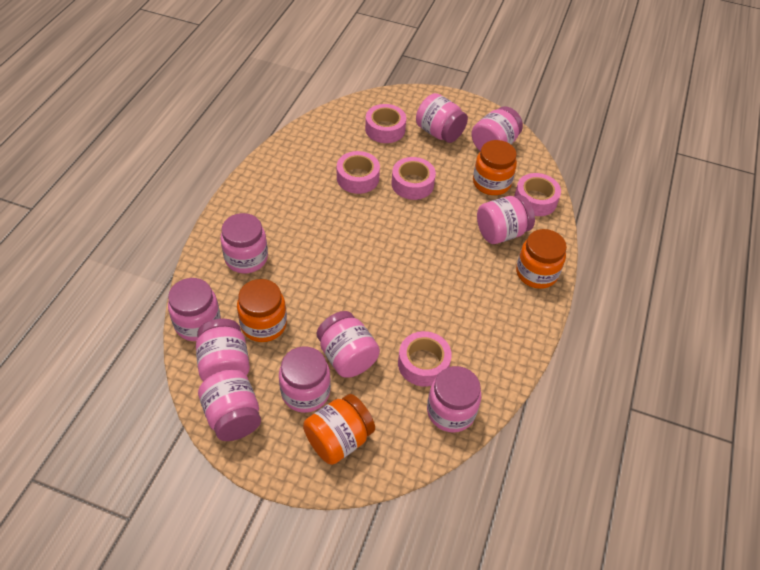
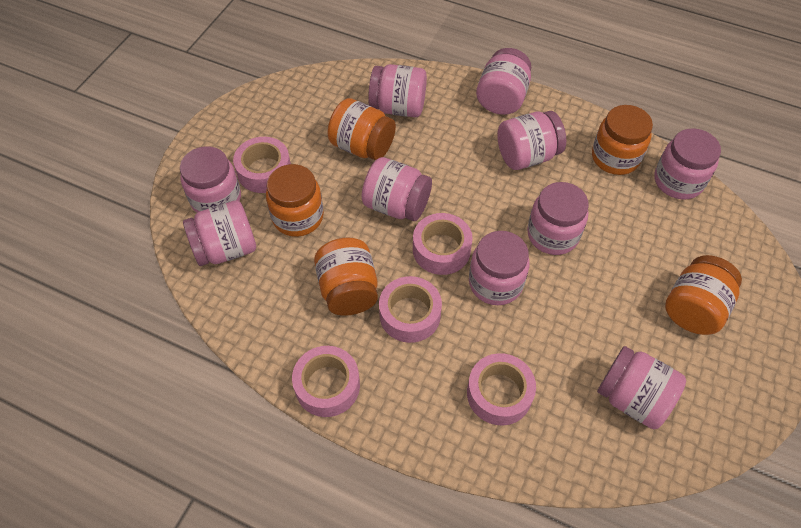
orange jar: [237,279,287,342] [303,394,375,465] [473,140,517,195] [516,229,567,289] = 4 -> [266,164,324,237] [314,237,378,316] [327,98,396,160] [592,105,653,175] [665,255,742,335] = 5

